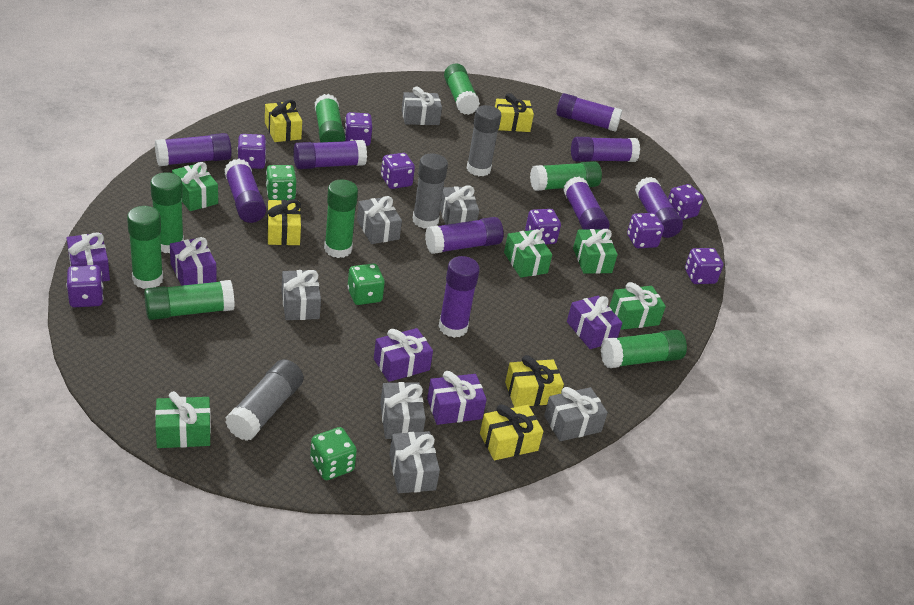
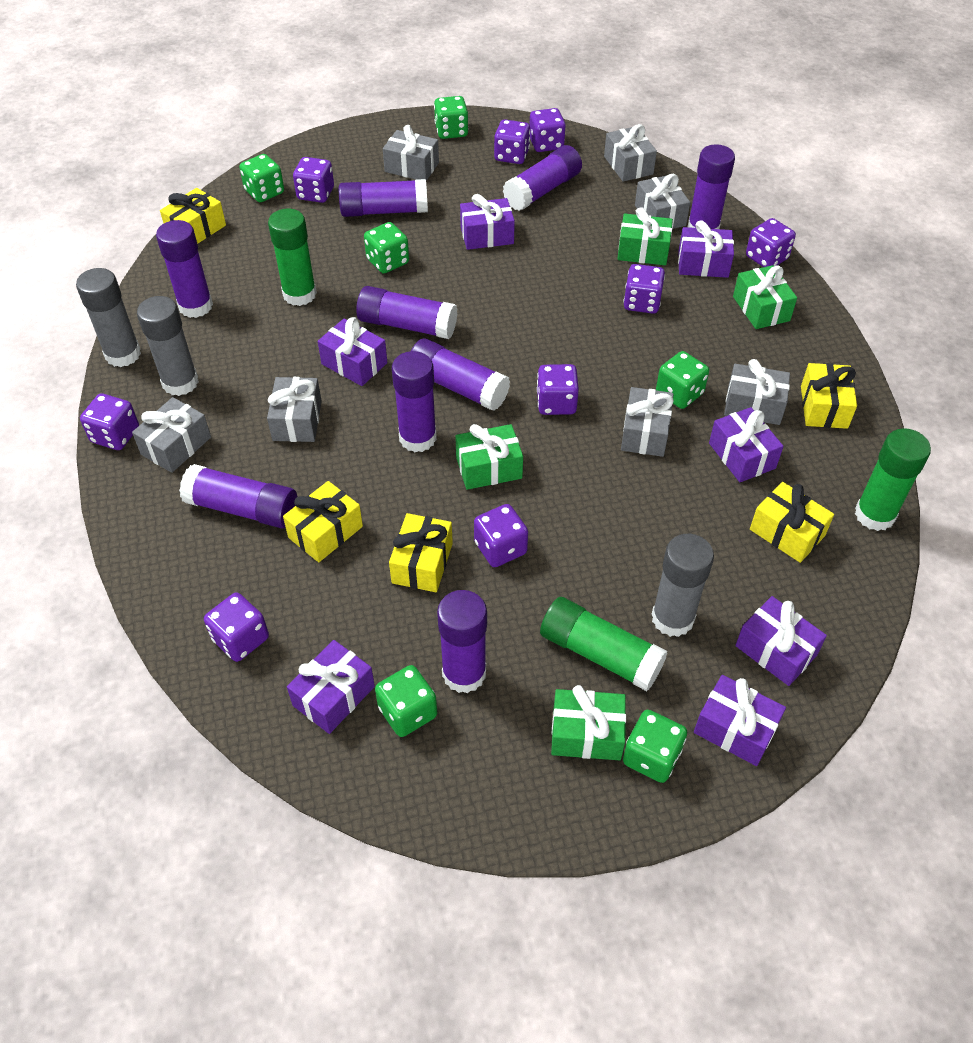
green dice: [266,165,296,200] [310,427,357,480] [347,263,385,305] = 3 -> [239,154,284,202] [364,222,409,274] [375,665,437,737] [434,96,468,139] [623,710,687,783] [656,351,709,409] = 6
green gift: [155,391,211,448] [172,162,218,211] [504,229,552,278] [573,229,618,274] [610,282,666,330] = 5 -> [455,424,523,490] [551,685,626,760] [617,207,673,265] [733,265,797,329] = 4
green glue stick: [127,206,163,289] [144,280,235,320] [150,172,184,253] [315,94,345,142] [324,179,358,258] [444,64,480,115] [530,161,602,191] [601,330,687,368] = 8 -> [268,209,317,306] [540,597,667,691] [855,428,931,531] = 3
purple dice: [67,265,103,307] [238,134,266,169] [345,112,372,146] [381,153,415,189] [525,209,561,244] [627,213,664,248] [668,184,704,220] [685,248,723,284] = 8 -> [80,393,139,450] [204,592,269,662] [293,157,334,203] [474,504,528,567] [494,119,530,164] [530,108,566,152] [537,364,579,415] [624,264,665,314] [746,218,796,267] = 9
purple gift: [67,232,110,282] [170,237,217,286] [374,328,433,382] [427,371,487,425] [567,296,622,349] = 5 -> [287,640,375,734] [318,317,387,386] [460,194,515,250] [678,221,734,278] [694,675,786,766] [709,407,784,482] [735,596,827,686] = 7

